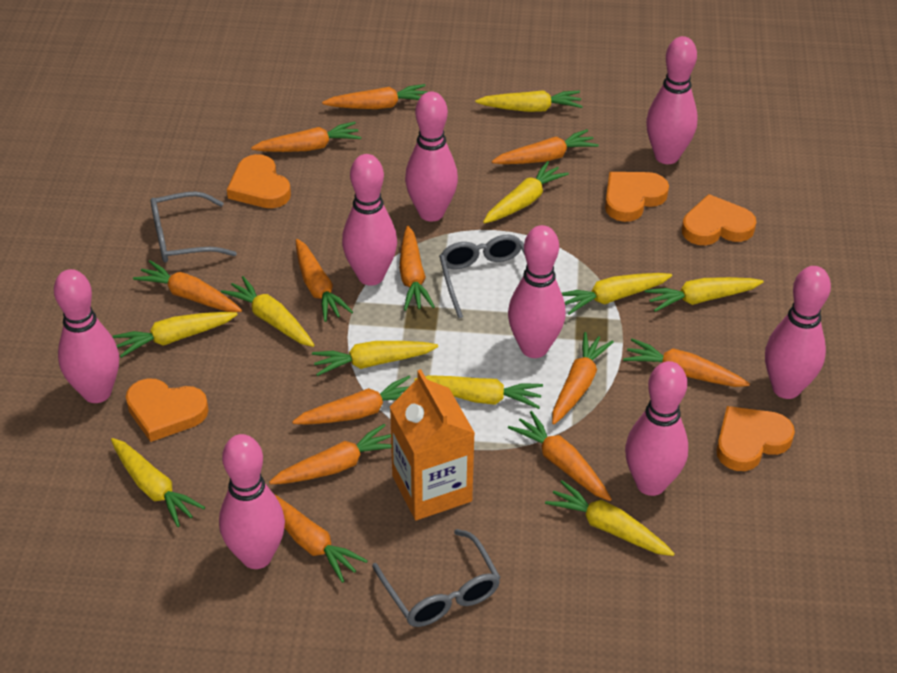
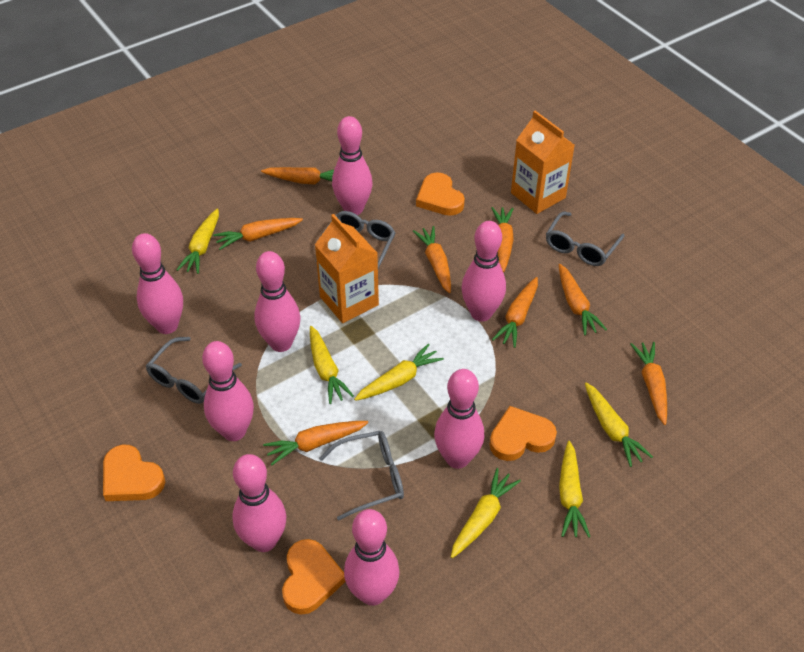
grey glasses: [150,191,237,263] [372,529,501,627] [439,235,525,318] = 3 -> [146,337,242,404] [315,211,396,269] [319,431,404,521] [546,212,625,266] = 4
orange carrot: [133,260,242,312] [251,122,361,152] [269,424,391,484] [274,494,368,583] [292,376,410,425] [296,239,353,322] [322,84,427,109] [399,226,435,311] [492,129,599,164] [508,411,612,501] [552,332,614,425] [623,338,750,387] = 12 -> [213,218,303,250] [261,167,334,185] [263,421,368,465] [413,226,451,293] [491,207,514,272] [492,277,538,348] [559,264,607,336] [630,342,667,425] = 8
orange carton: [390,369,475,520] = 1 -> [315,214,379,323] [511,111,575,214] = 2
orange heart: [126,378,209,442] [227,154,291,208] [605,172,669,222] [682,194,756,245] [717,406,795,471] = 5 -> [103,445,165,501] [282,539,346,615] [416,173,465,216] [490,406,557,461] = 4
yellow carrot: [111,438,205,527] [113,312,238,358] [221,276,314,347] [312,341,438,376] [414,375,543,409] [475,90,583,112] [483,161,569,224] [545,480,675,556] [562,273,672,315] [645,277,764,312] = 10 -> [176,209,219,274] [310,326,354,404] [354,343,444,401] [451,468,521,558] [559,441,590,538] [585,382,653,467] = 6

